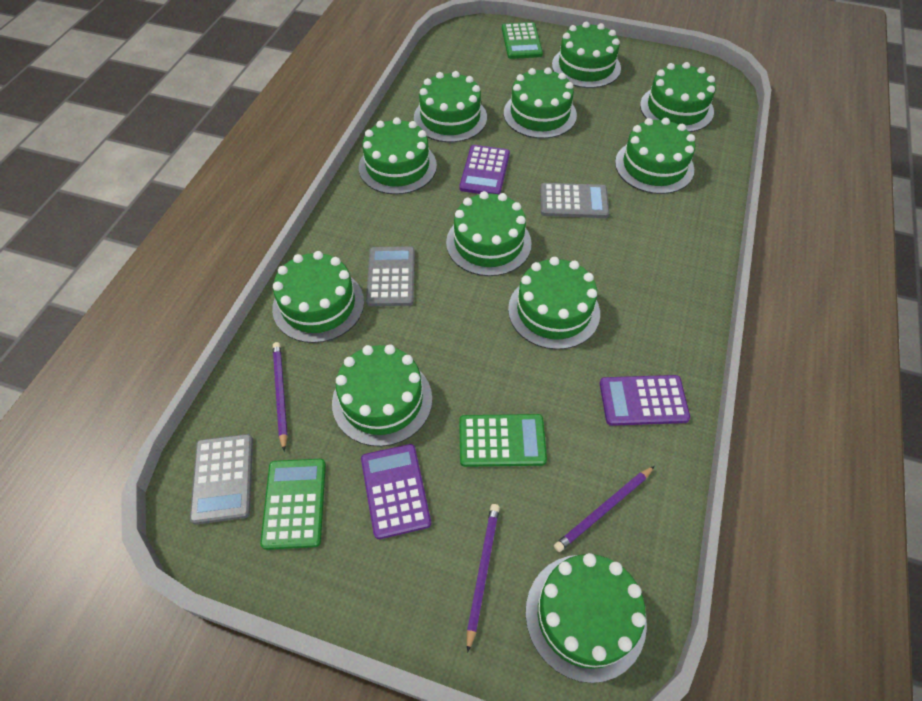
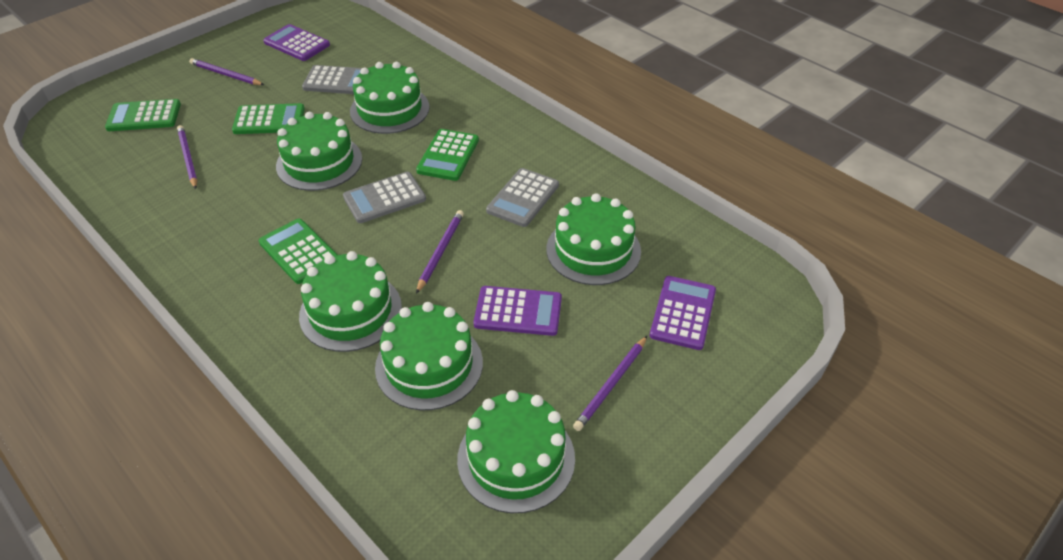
green cake: [272,251,364,343] [332,344,432,447] [359,117,437,195] [414,71,487,142] [446,191,532,276] [504,67,577,139] [508,257,600,350] [526,553,647,683] [552,22,621,88] [615,118,695,194] [640,62,716,132] = 11 -> [276,112,362,191] [299,251,402,352] [350,62,430,134] [375,302,483,410] [457,390,575,513] [546,193,641,285] = 6
green calculator: [260,459,326,550] [459,414,547,467] [502,22,543,59] = 3 -> [105,99,181,131] [232,103,305,134] [259,218,337,284] [416,129,479,181] = 4
purple pencil: [273,342,288,452] [467,504,500,653] [554,466,655,552] = 3 -> [177,125,197,189] [189,58,264,85] [416,210,464,294] [573,336,647,431] = 4

